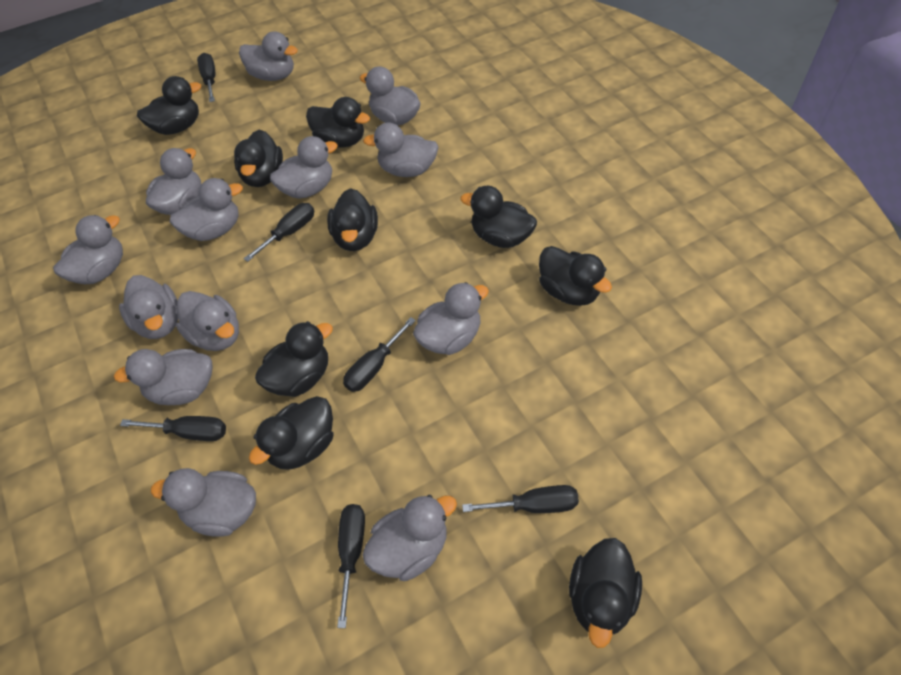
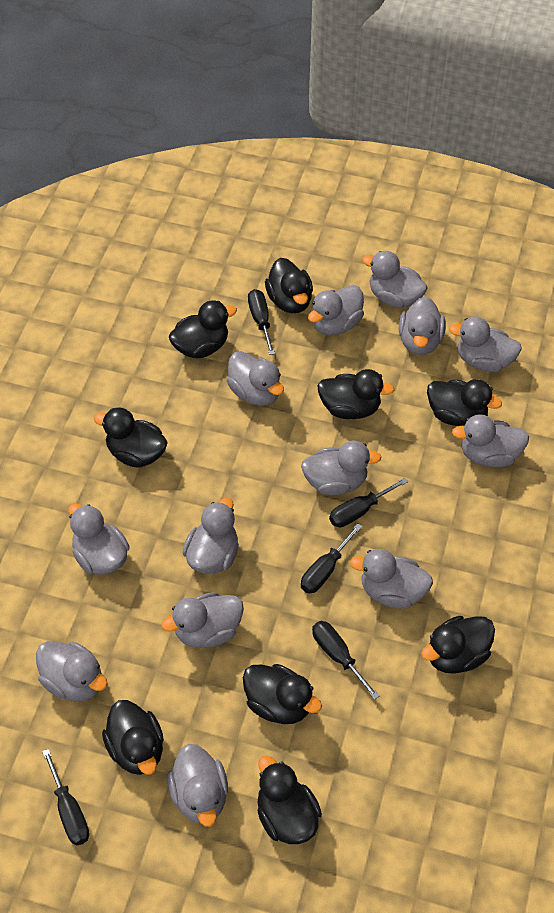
black screwdriver: [120,416,226,441] [197,53,215,102] [244,203,314,262] [337,504,365,628] [343,317,416,392] [462,485,579,513] = 6 -> [42,749,89,846] [248,289,275,355] [301,523,362,594] [312,621,379,700] [329,477,408,527] = 5

